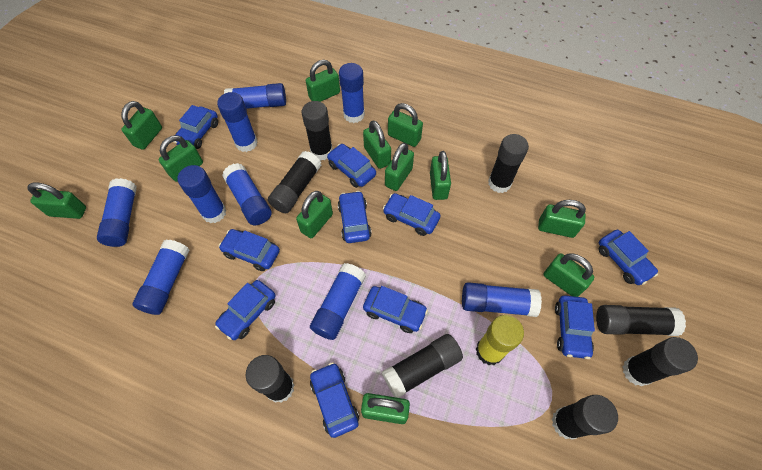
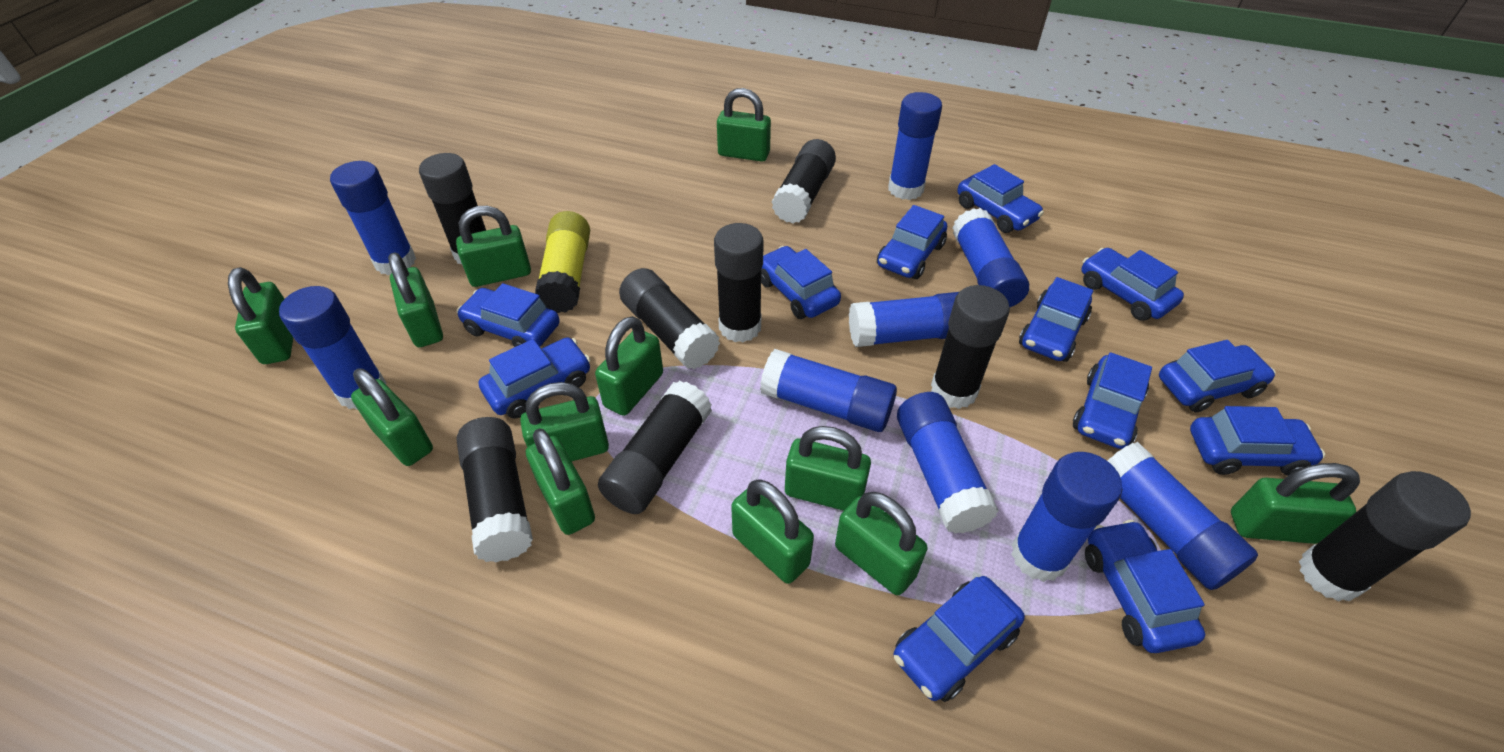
blue car: [174,105,218,149] [215,280,276,340] [219,229,280,271] [310,362,359,438] [327,144,376,188] [338,191,372,243] [363,286,428,333] [383,193,441,236] [555,295,595,359] [598,230,658,285] = 10 -> [457,283,560,347] [479,337,591,419] [761,246,841,319] [877,205,947,279] [894,576,1025,702] [957,164,1044,233] [1019,277,1093,362] [1073,352,1152,449] [1081,248,1184,321] [1085,520,1205,653] [1159,340,1276,413] [1190,406,1325,476] = 12

